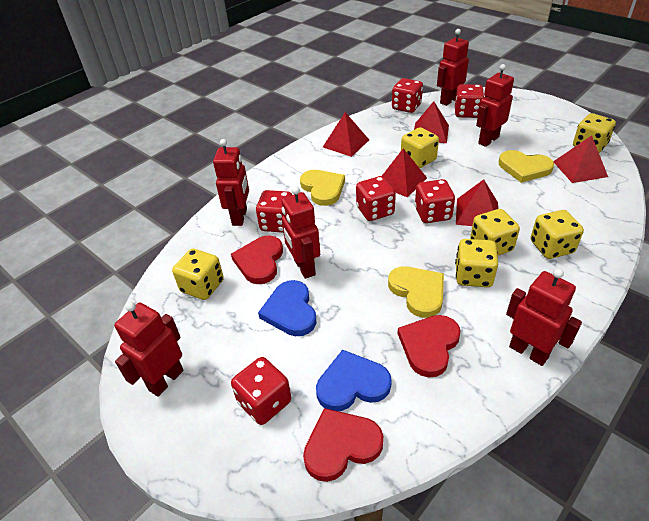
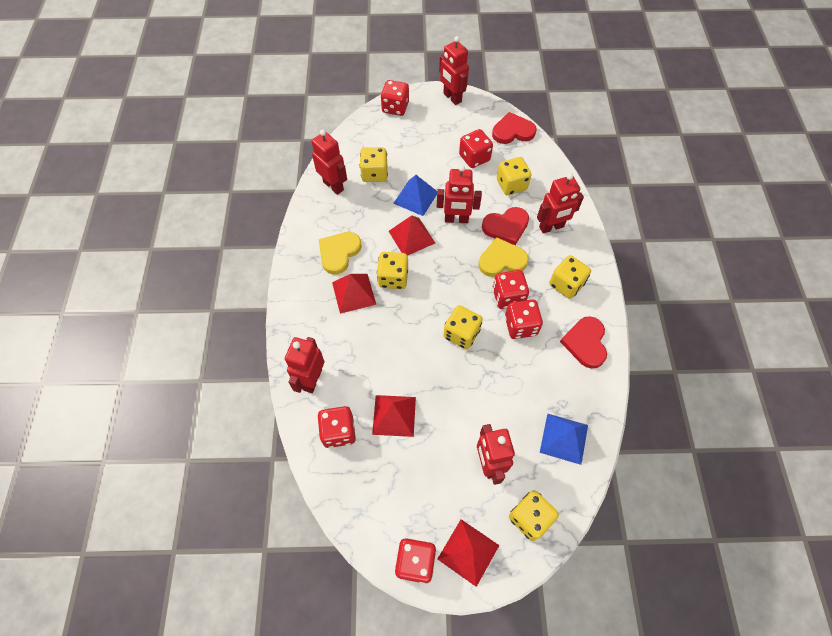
blue heart: [258,280,316,336] [316,350,392,411] = 2 -> none = 0
blue pyramid: none = 0 -> [393,175,437,216] [540,414,588,465] = 2
red pyramid: [323,112,369,157] [382,148,427,197] [414,101,449,143] [456,179,498,226] [553,135,608,183] = 5 -> [332,274,376,314] [372,395,416,437] [389,215,435,256] [437,519,499,587] = 4
yellow heart: [300,170,345,206] [388,266,444,318] [499,150,554,183] = 3 -> [319,232,362,275] [479,237,529,277] = 2

